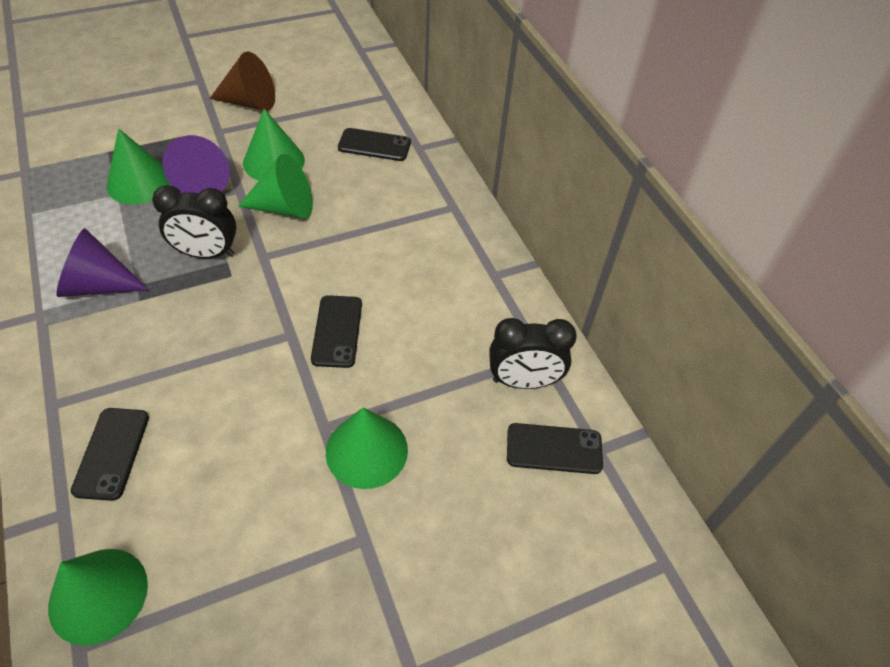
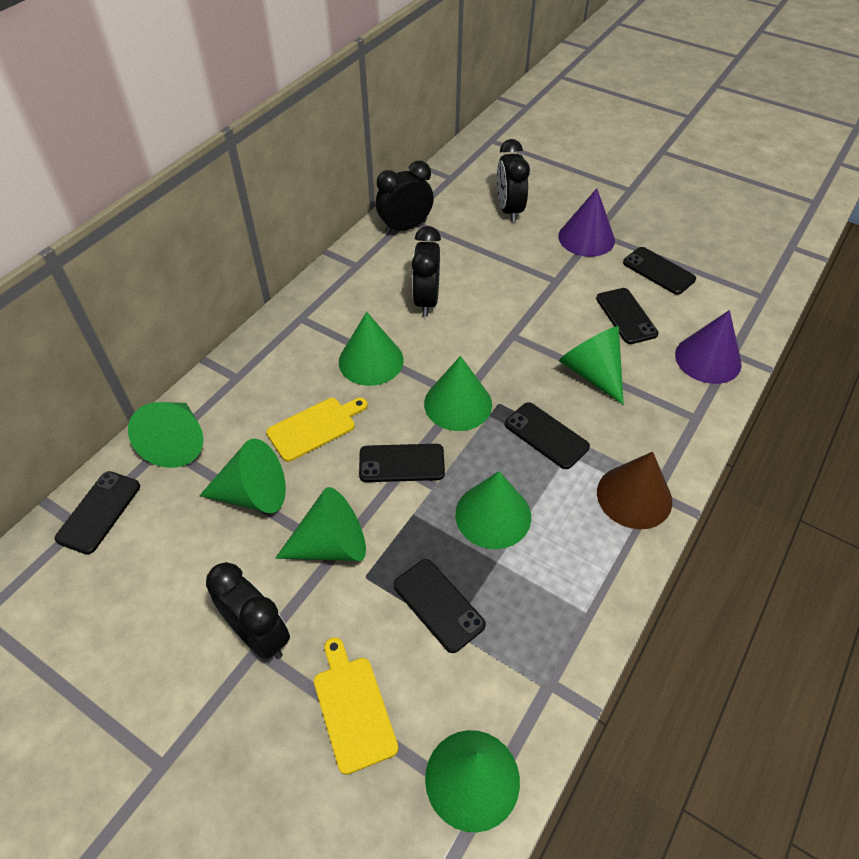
black clock: [152,185,236,259] [489,318,577,389] = 2 -> [206,562,290,659] [376,161,434,235] [412,226,441,317] [497,139,530,223] = 4
black phone: [71,408,149,501] [311,295,362,368] [338,128,411,161] [507,423,603,474] = 4 -> [55,471,140,555] [359,444,445,482] [394,559,486,653] [505,402,590,469] [596,288,659,344] [623,247,696,295] = 6
green cone: [48,549,148,646] [106,129,171,204] [238,154,313,219] [243,109,305,180] [326,408,408,489] = 5 -> [128,402,204,468] [199,439,286,513] [275,487,366,561] [339,312,404,386] [424,356,492,431] [425,730,520,833] [455,471,531,549] [559,326,624,405] = 8
yellow cutting board: none = 0 -> [266,398,368,462] [314,637,398,775] = 2

